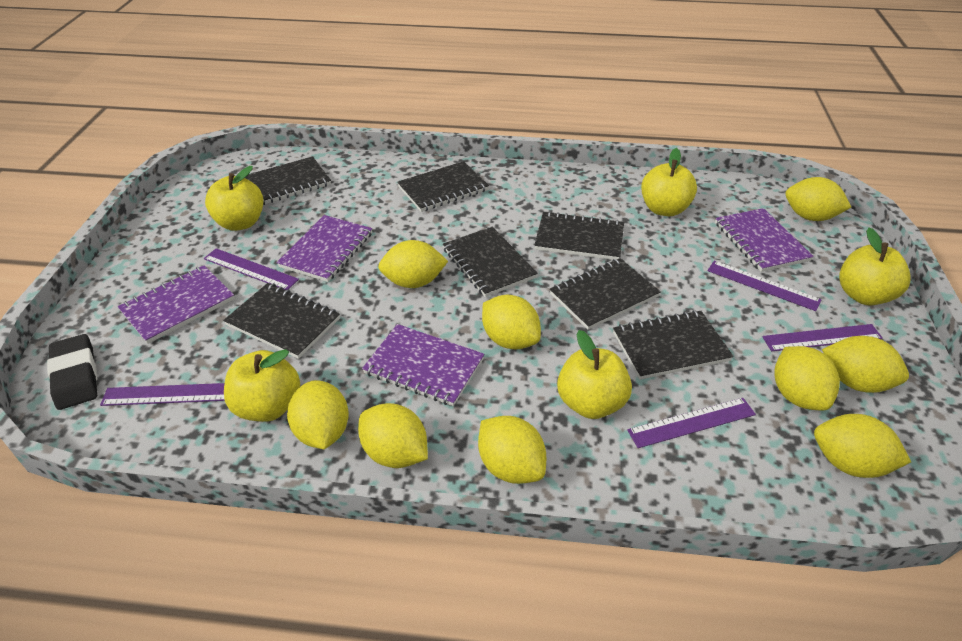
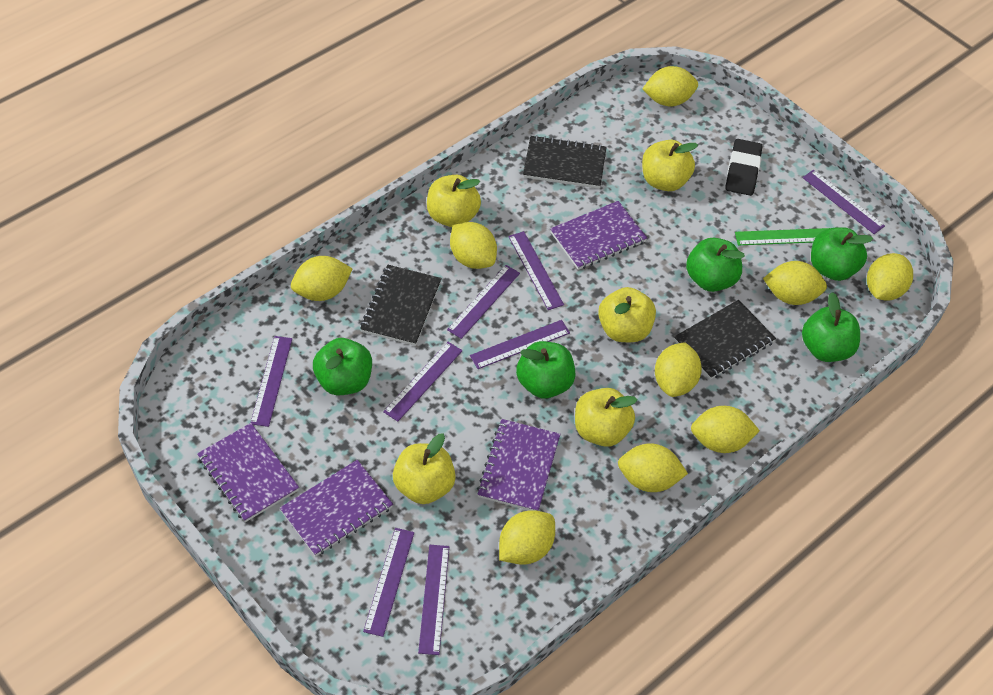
black notebook: [223,283,340,359] [245,156,331,205] [397,161,489,212] [443,227,538,297] [534,211,624,260] [550,258,661,330] [613,310,734,380] = 7 -> [360,265,442,346] [523,135,607,189] [674,300,776,380] = 3
green apple: none = 0 -> [313,338,372,395] [516,341,576,398] [686,238,745,292] [802,292,860,362] [811,227,873,281] = 5
green ruler: none = 0 -> [735,228,829,245] = 1
purple ruler: [100,383,225,406] [204,248,299,290] [627,398,756,448] [707,260,821,311] [762,324,883,351] = 5 -> [250,336,292,427] [363,528,414,637] [383,342,462,422] [418,545,449,655] [447,265,520,339] [470,320,570,369] [508,231,564,310] [803,170,885,234] = 8

